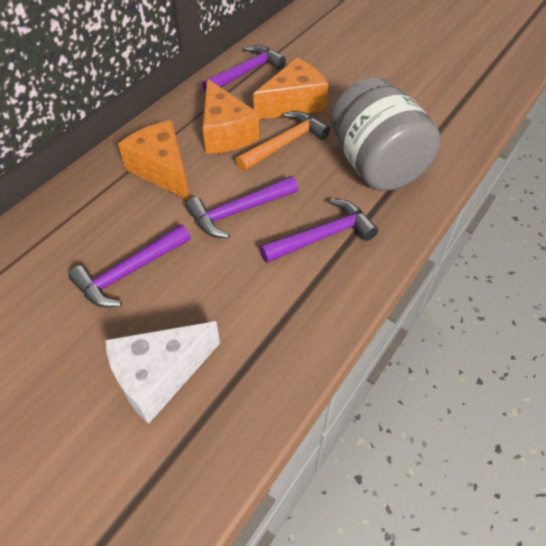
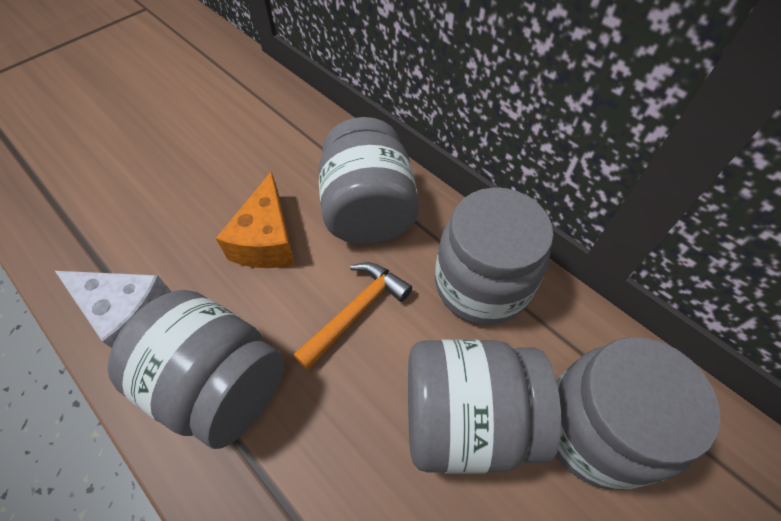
grey jar: [331,77,441,191] = 1 -> [108,290,284,449] [319,117,419,245] [408,339,561,474] [435,187,554,325] [556,337,721,490] = 5
orange cheese: [118,120,190,200] [202,79,259,154] [253,58,328,119] = 3 -> [216,171,295,268] = 1
purple hammer: [69,224,190,308] [186,176,298,238] [202,45,286,92] [260,199,378,263] = 4 -> none = 0

